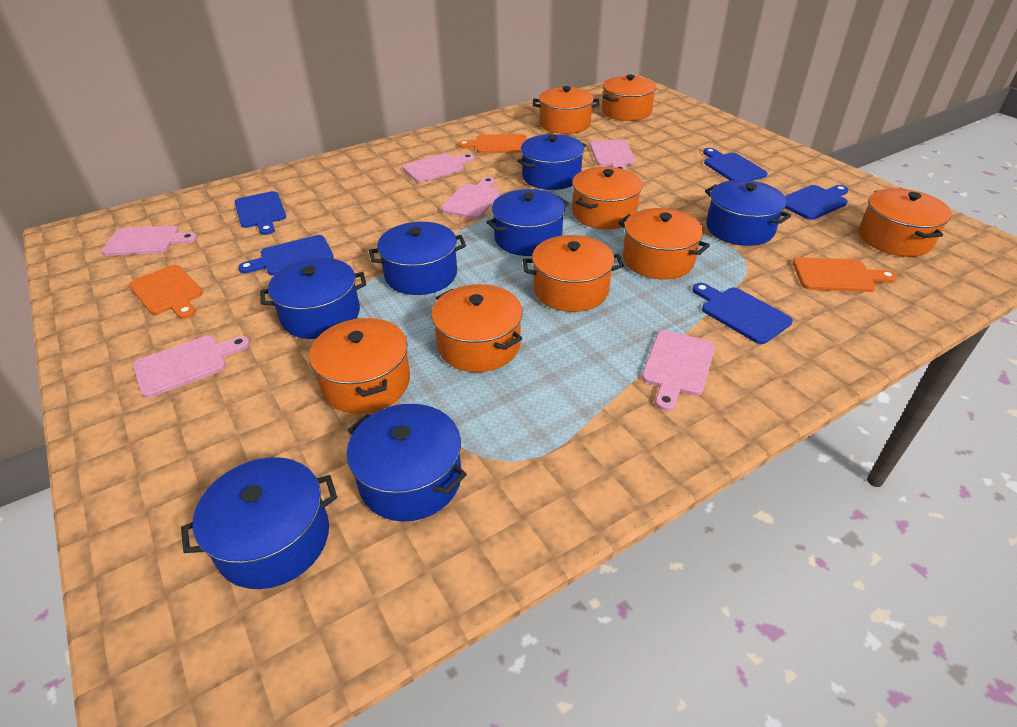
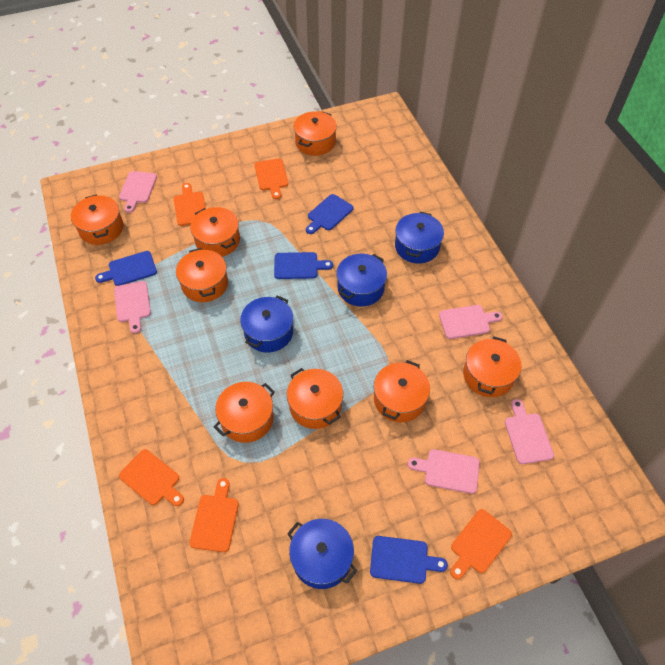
blue cutting board: [235,191,286,235] [238,235,334,275] [692,283,793,344] [703,148,768,181] [785,185,848,220] = 5 -> [95,251,157,286] [274,252,333,279] [306,194,353,234] [370,536,448,584] = 4
blue pot: [181,457,337,589] [260,258,366,339] [347,404,467,522] [369,222,466,295] [487,189,569,256] [517,134,586,190] [705,180,791,246] = 7 -> [240,295,293,353] [287,519,357,589] [336,254,387,307] [395,212,444,263] = 4
orange cutting board: [129,265,203,319] [458,134,527,153] [793,257,897,292] = 3 -> [119,449,184,506] [174,183,206,226] [190,478,239,552] [254,158,288,199] [450,509,512,579] = 5
pink cutting board: [102,226,197,256] [133,336,250,398] [402,153,474,182] [441,177,500,219] [590,140,636,170] [642,330,715,411] = 6 -> [114,281,151,333] [119,171,157,213] [408,449,480,494] [439,305,503,339] [505,399,554,464] = 5

